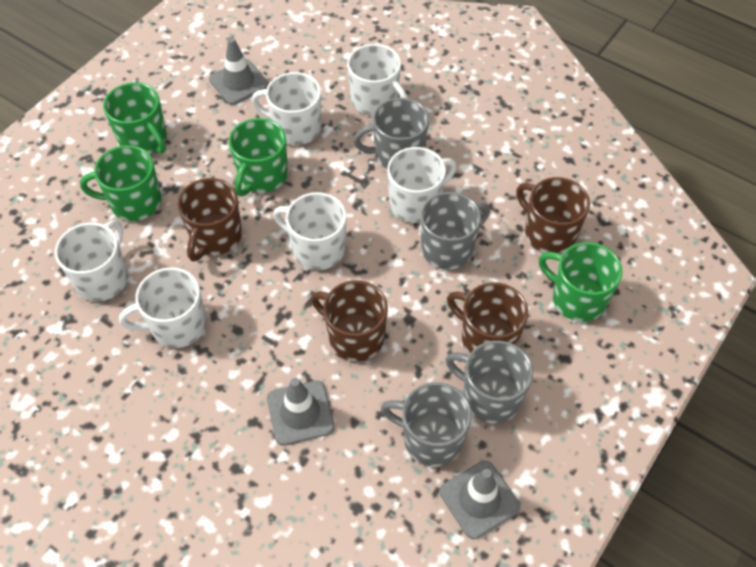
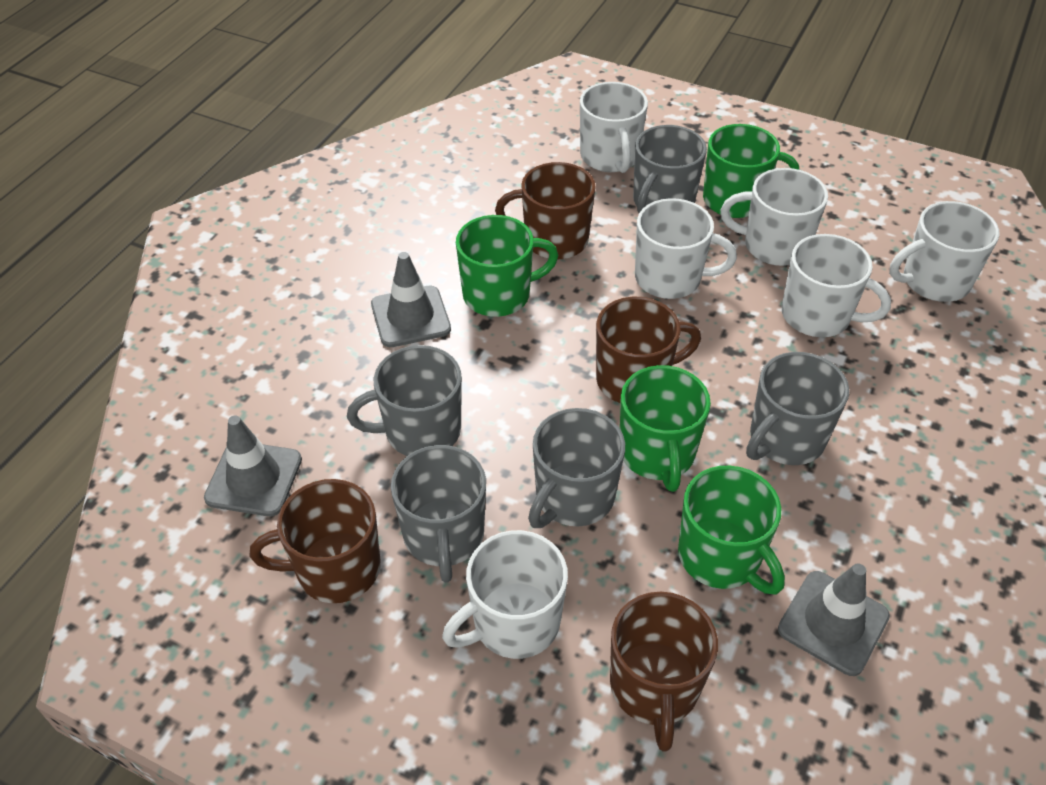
grey mug: [353,98,429,168] [381,382,472,467] [421,192,490,270] [446,340,533,423] = 4 -> [347,345,462,456] [391,445,486,583] [528,408,625,528] [633,125,707,213] [746,352,849,465] = 5

